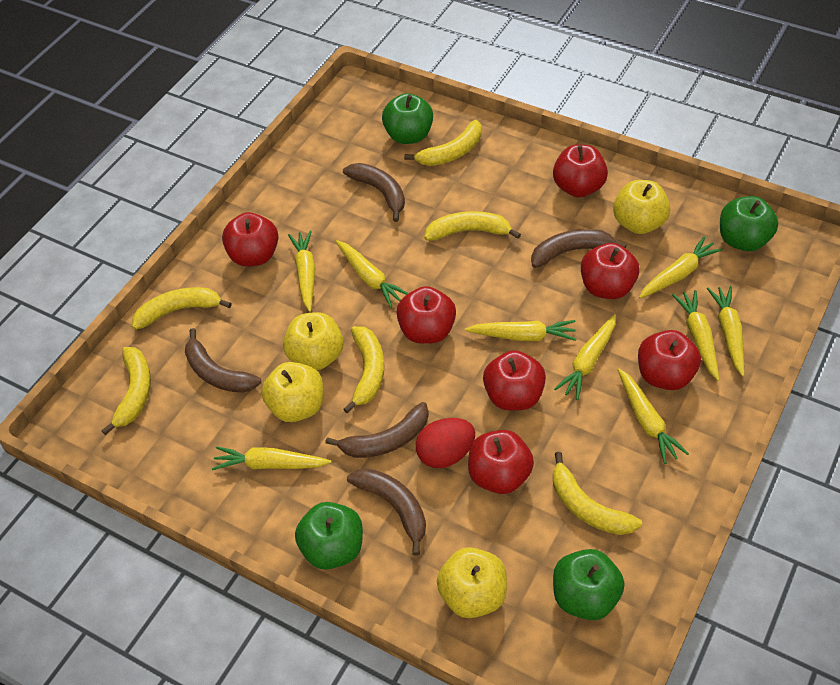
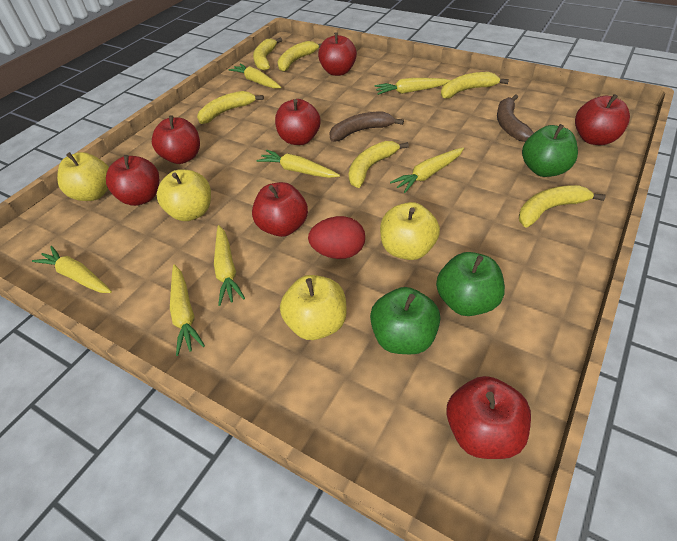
brown banana: [185,328,261,393] [325,402,429,458] [343,163,405,222] [347,468,426,556] [531,229,626,268] = 5 -> [329,112,404,142] [497,94,533,142] = 2
green apple: [295,502,363,570] [382,93,433,144] [553,549,624,620] [720,196,778,251] = 4 -> [370,287,441,354] [436,252,505,316] [522,124,578,177] = 3
yellow carrot: [212,446,331,470] [288,231,316,312] [335,240,408,307] [465,320,576,341] [554,314,616,400] [618,368,689,464] [639,236,723,298] [672,290,719,381] [707,286,744,377] = 9 -> [32,246,112,293] [170,264,205,356] [214,225,245,306] [228,63,281,89] [256,150,340,178] [375,78,451,95] [390,148,464,193] = 7

